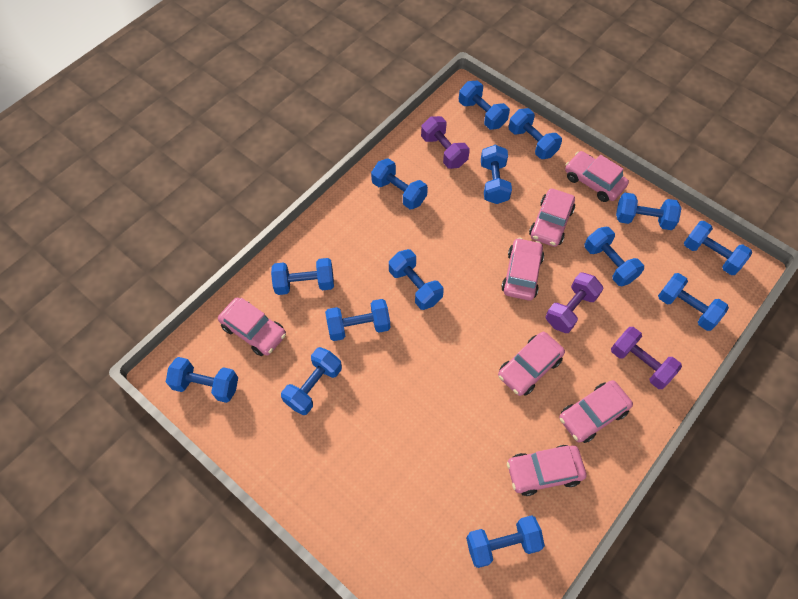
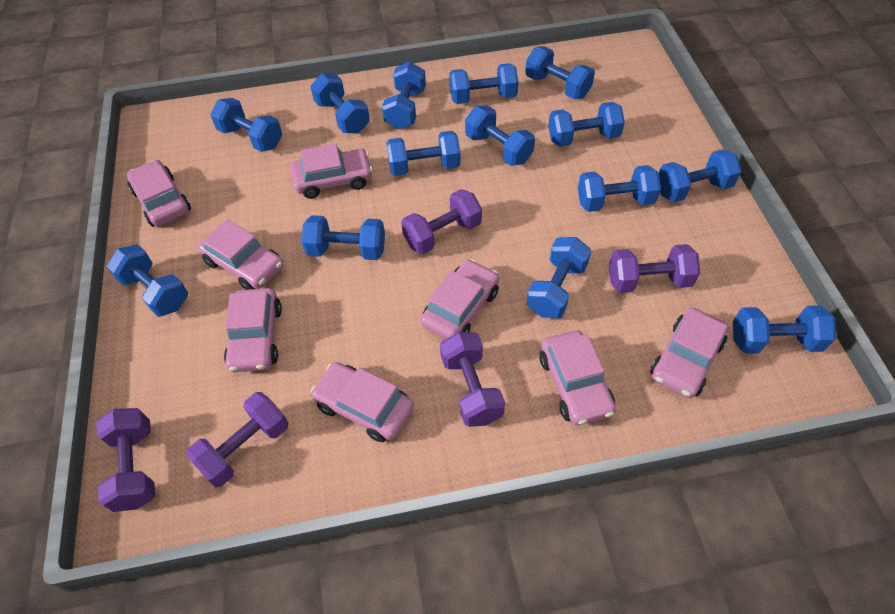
pink car: [218,297,286,356] [498,332,565,396] [502,238,544,301] [507,445,587,496] [529,188,575,247] [559,380,633,443] [565,151,629,202] = 7 -> [127,160,191,227] [198,220,283,290] [224,288,282,372] [291,143,373,199] [311,362,414,442] [420,259,499,339] [540,330,616,425] [650,307,728,398] = 8
purple dumbbell: [421,116,470,169] [545,272,603,333] [611,327,682,389] = 3 -> [96,408,155,512] [186,392,288,487] [401,189,482,254] [440,332,505,427] [609,244,700,293] = 5

